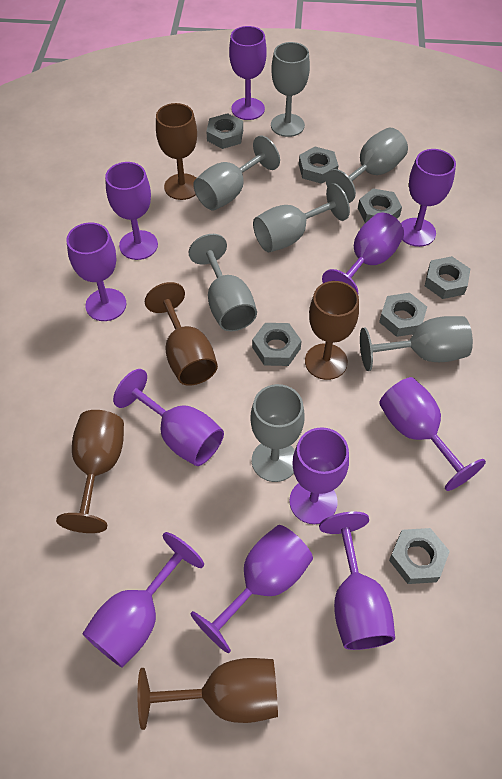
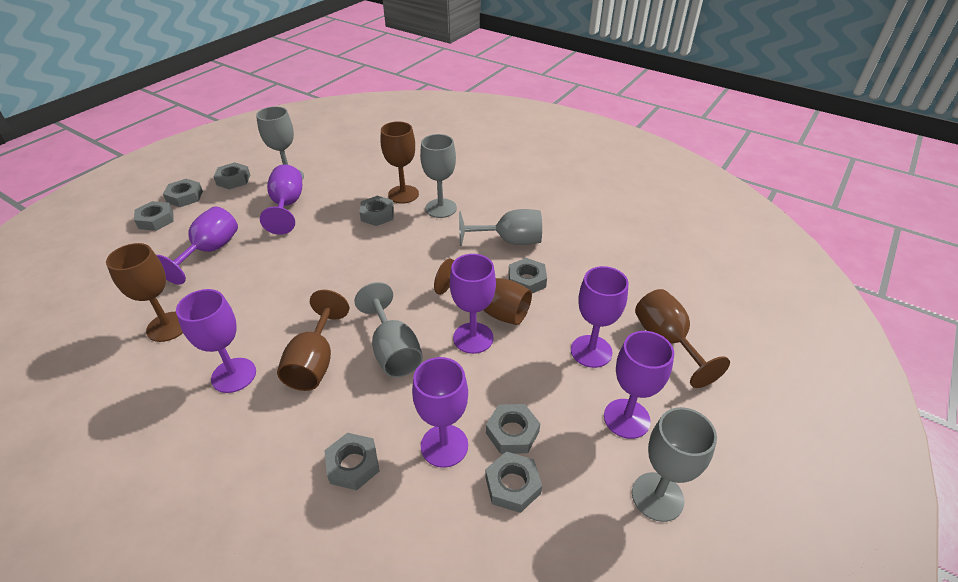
grey goblet: [188,234,257,331] [193,135,280,211] [250,384,305,482] [253,183,350,252] [271,42,310,137] [326,128,408,203] [360,316,473,371] = 7 -> [256,106,304,180] [354,282,423,377] [420,134,457,218] [459,209,542,246] [632,407,717,522] = 5
grey nut: [206,113,243,149] [252,323,302,366] [299,147,338,184] [358,188,402,223] [379,293,427,337] [389,528,450,584] [425,256,470,299] = 7 -> [134,201,174,231] [163,179,203,207] [213,162,250,190] [324,433,379,490] [359,196,394,226] [485,452,542,513] [486,404,540,454] [509,258,547,294] = 8
purple goblet: [66,222,126,321] [82,532,204,667] [105,162,158,260] [113,369,224,466] [190,525,313,653] [229,26,267,120] [289,427,349,524] [319,512,395,650] [322,212,404,293] [379,377,486,491] [401,149,456,247] = 11 -> [156,207,238,285] [176,289,256,393] [260,165,302,235] [412,357,468,468] [450,254,496,354] [571,266,629,368] [604,331,674,439] = 7

